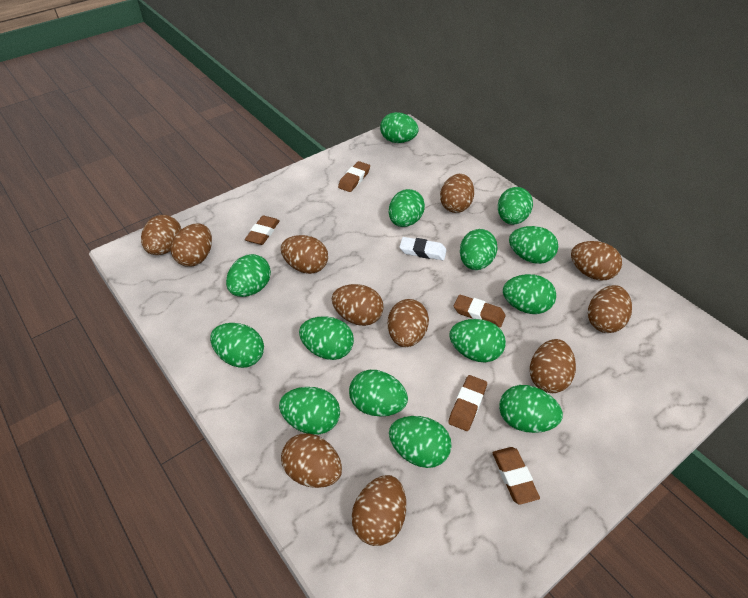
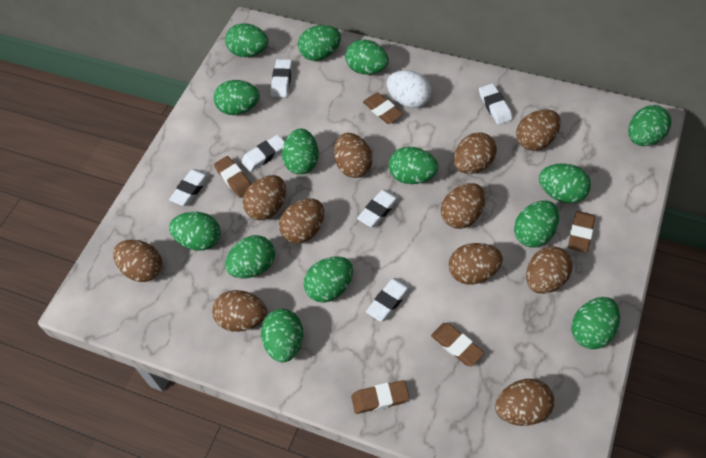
white egg: none = 0 -> [387,70,431,108] = 1
white eraser: [400,237,447,260] = 1 -> [169,169,210,206] [241,135,285,172] [271,59,292,97] [357,190,400,227] [366,278,411,322] [479,83,512,125] = 6

